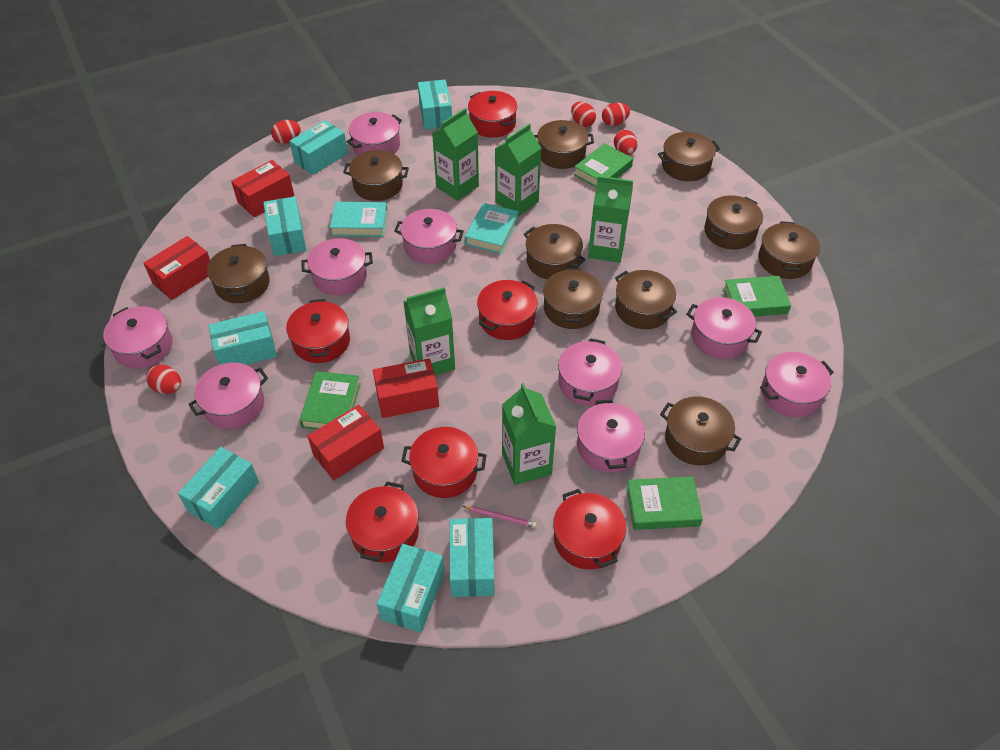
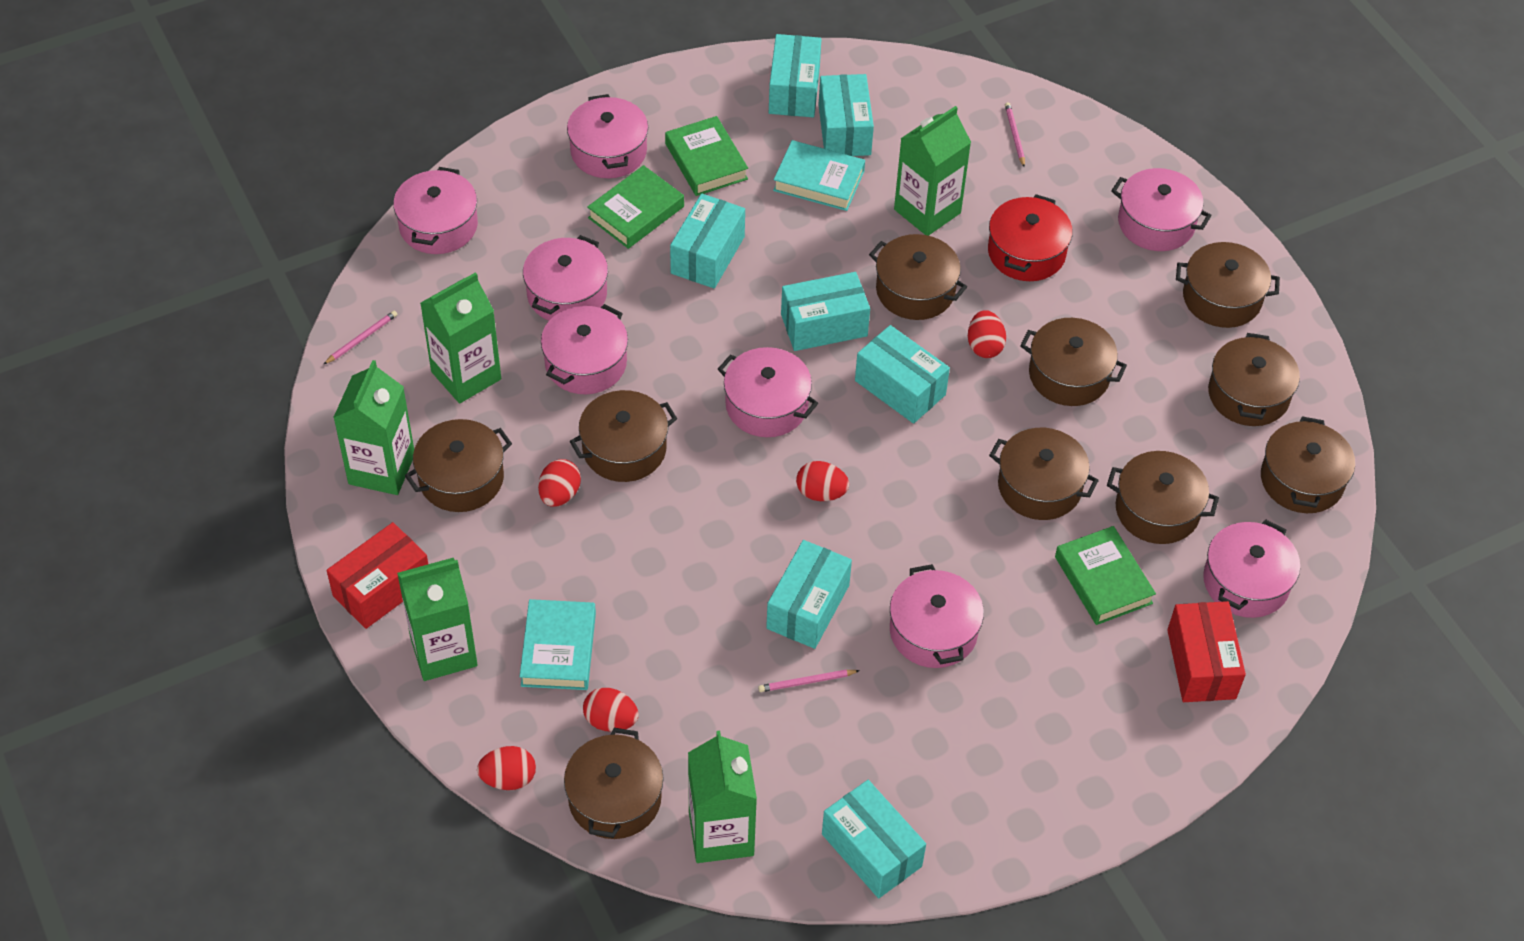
green book: [300,371,361,430] [574,143,633,187] [626,476,703,530] [723,276,791,317] = 4 -> [587,165,684,249] [665,116,748,196] [1055,526,1156,625] = 3
pink pencil: [463,506,537,528] = 1 -> [323,311,397,365] [758,670,860,692] [1005,102,1025,168] = 3
pink pot: [103,306,173,369] [188,363,268,429] [301,238,373,296] [346,112,402,155] [394,209,464,264] [558,338,622,406] [577,399,645,472] [686,297,762,359] [760,352,834,417] = 9 -> [393,167,478,254] [523,235,608,321] [541,304,628,394] [567,94,648,178] [718,347,818,437] [890,564,984,668] [1111,168,1212,251] [1203,520,1300,618] = 8
red box: [144,236,210,300] [231,160,294,217] [307,405,384,480] [373,358,439,418] = 4 -> [327,522,428,629] [1167,601,1246,702] = 2
red pot: [286,299,350,363] [346,482,419,562] [401,427,487,498] [468,91,517,138] [477,280,538,340] [553,489,626,570] = 6 -> [988,194,1073,281] = 1

